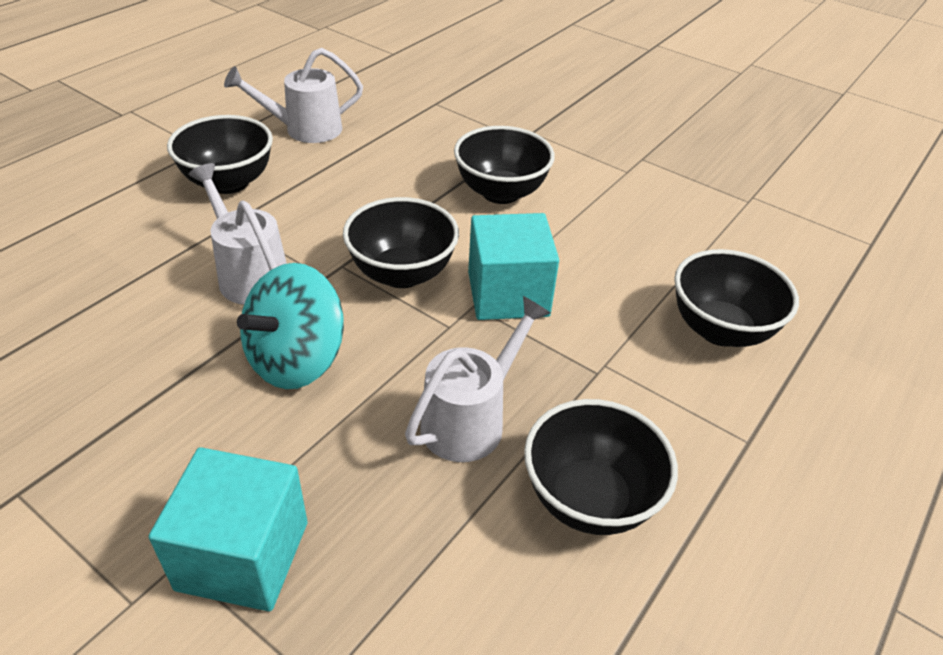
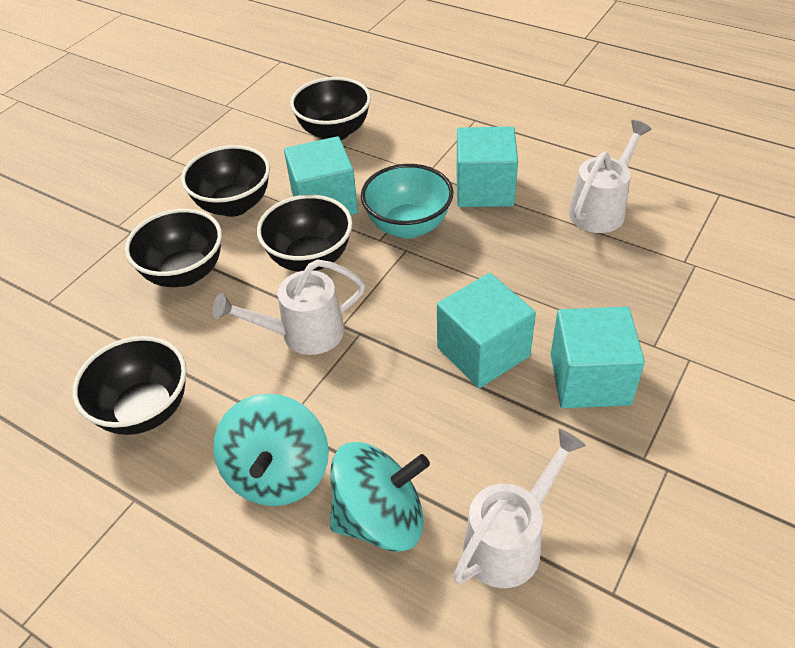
turquoise bowl: none = 0 -> [361,164,453,238] = 1
turquoise cube: [149,447,308,611] [468,213,559,320] = 2 -> [284,136,358,215] [437,273,536,388] [456,127,518,207] [551,306,645,408] = 4
turquoise spinning top: [237,263,344,389] = 1 -> [213,394,329,506] [330,442,430,552] = 2

